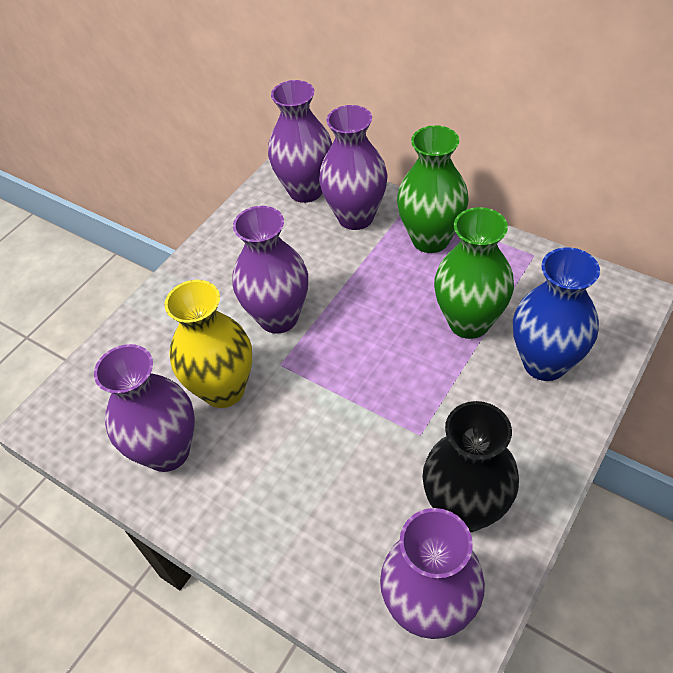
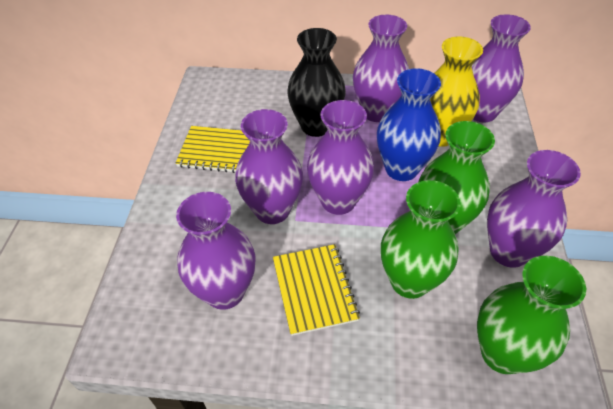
green vase: [397,125,469,253] [434,207,514,339] = 2 -> [381,180,461,299] [419,121,495,234] [477,256,586,374] = 3
purple vase: [94,344,195,472] [232,206,308,334] [268,80,332,203] [319,105,388,230] [380,508,485,639] = 5 -> [176,192,256,310] [235,109,303,224] [307,100,374,215] [353,15,409,122] [472,14,531,122] [487,150,581,268] = 6
yellow notebook: none = 0 -> [175,126,250,173] [273,244,360,336] = 2

